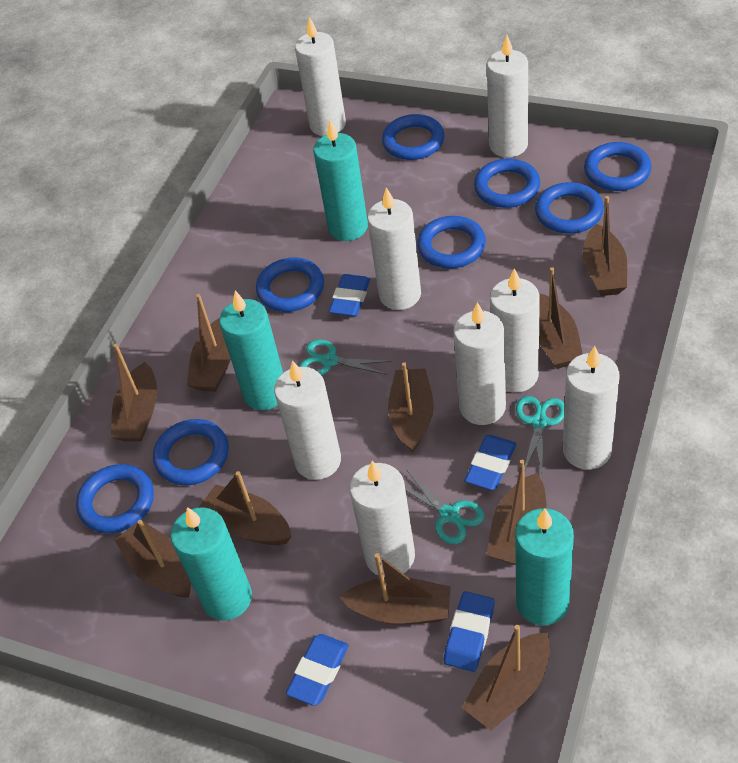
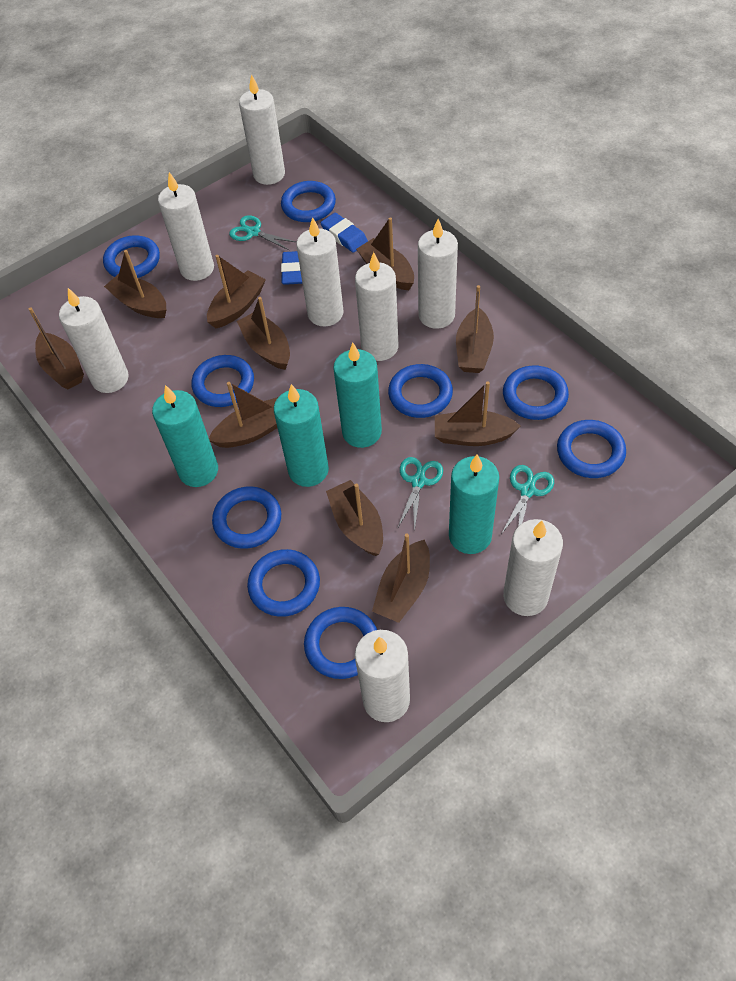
blue eraser: [286,634,349,706] [329,274,370,316] [444,591,495,672] [465,435,516,490] = 4 -> [281,251,302,285] [321,213,368,252] = 2
blue ring: [76,464,154,534] [153,419,229,485] [256,258,324,312] [382,114,445,160] [417,216,486,269] [474,159,540,208] [535,182,604,234] [584,142,652,191] = 8 -> [103,235,160,278] [191,355,254,407] [212,486,281,549] [247,549,320,617] [281,181,336,222] [304,607,377,679] [388,364,453,418] [503,366,569,420] [557,420,626,478] = 9

